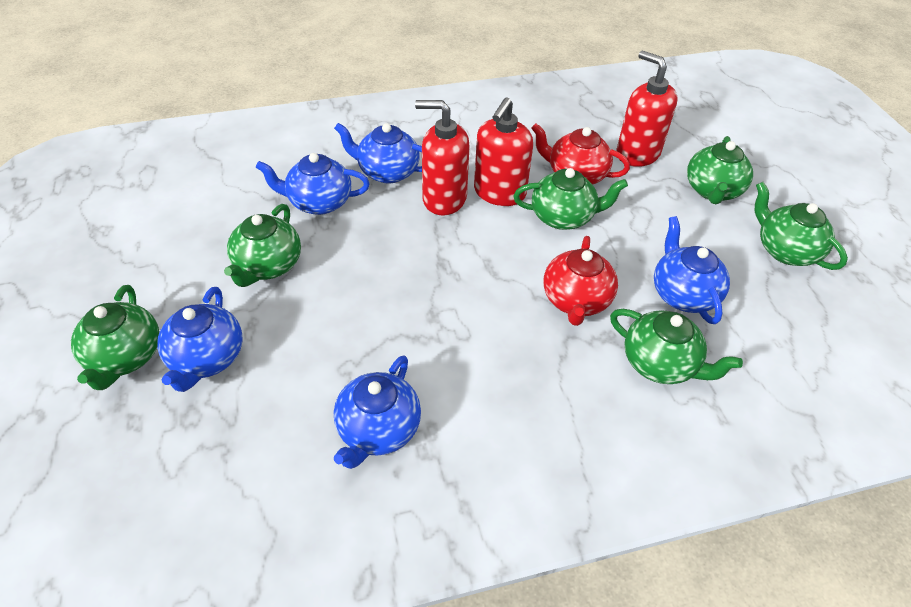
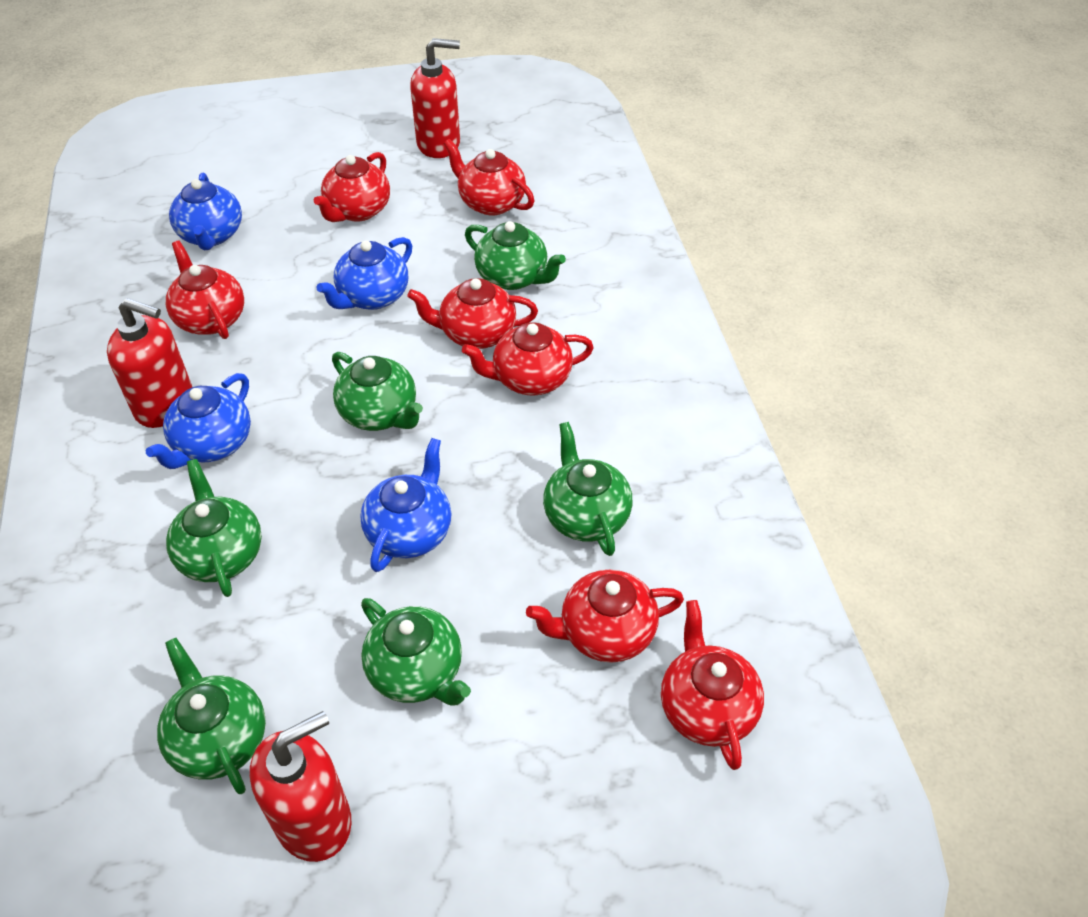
blue teapot: [157,287,243,392] [256,153,370,215] [334,123,422,184] [334,355,421,469] [654,216,730,324] = 5 -> [146,373,251,469] [169,173,242,251] [316,237,412,310] [360,438,452,572] = 4
red teapot: [531,124,630,185] [544,236,618,326] = 2 -> [166,241,244,339] [314,152,390,222] [407,278,538,349] [444,139,534,216] [462,322,594,396] [526,570,684,663] [661,600,764,770] = 7

